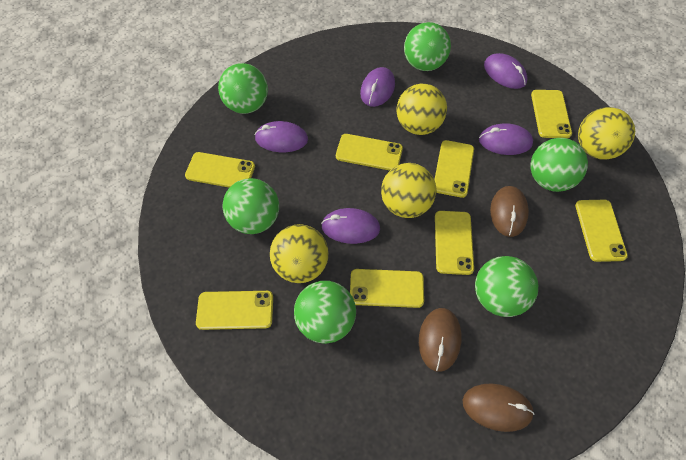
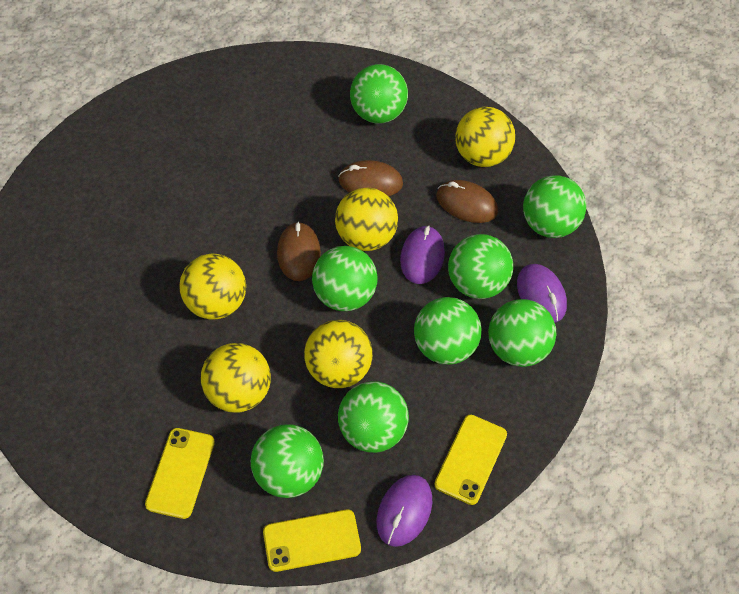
green ball: [218,63,268,114] [222,178,279,234] [294,281,356,344] [404,22,451,71] [475,256,538,317] [531,138,588,192] = 6 -> [251,424,324,498] [312,246,378,311] [338,381,409,453] [350,64,408,123] [414,297,482,365] [448,234,513,299] [488,299,556,367] [523,175,586,238] = 8
purple mouse: [255,121,308,152] [321,208,380,244] [360,67,395,107] [479,123,533,155] [484,53,528,89] = 5 -> [377,475,432,547] [400,225,445,284] [517,264,567,322] = 3
yellow ball: [270,224,329,283] [381,163,437,218] [396,84,447,135] [578,107,635,159] = 4 -> [180,253,246,320] [201,343,271,413] [304,320,373,388] [335,188,398,251] [455,107,515,167] = 5
yellow phone: [185,152,255,188] [196,291,273,330] [336,134,403,171] [350,269,424,308] [434,140,474,198] [435,211,474,275] [531,90,572,138] [575,200,628,262] = 8 -> [145,428,215,519] [263,510,361,572] [434,415,507,505] = 3

